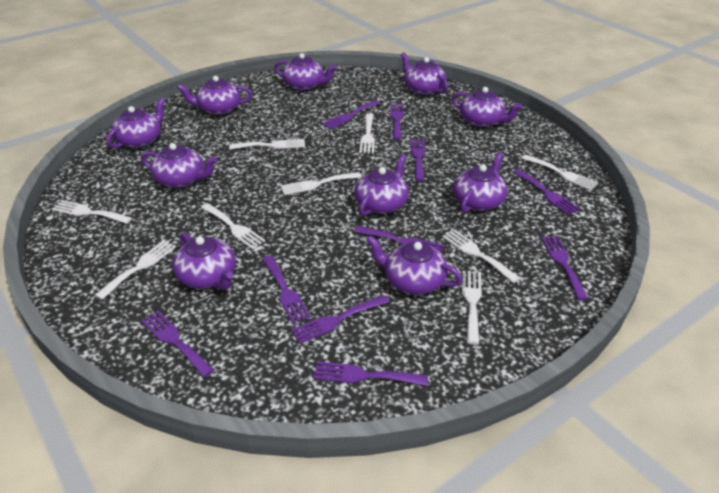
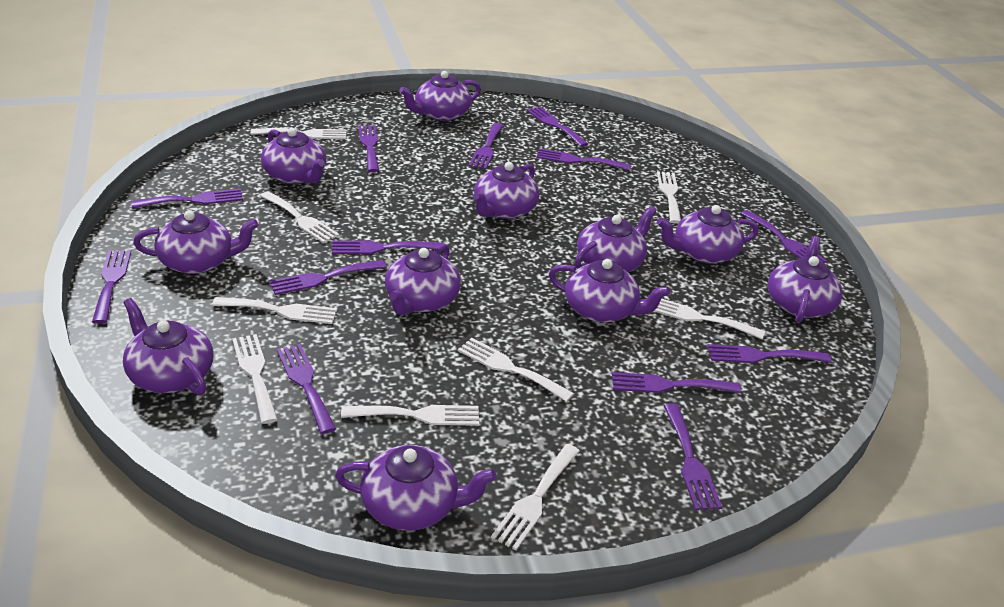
purple fork: [141,311,214,377] [262,255,311,324] [291,295,389,344] [313,361,428,386] [322,100,381,129] [354,226,444,253] [390,104,404,140] [410,139,425,181] [513,169,580,215] [541,236,588,300] = 10 -> [92,250,131,324] [131,189,243,209] [269,260,386,295] [277,344,336,434] [332,240,443,254] [358,125,379,172] [469,123,503,169] [527,107,588,147] [536,149,631,170] [612,372,741,393] [664,403,722,510] [707,344,832,363] [740,210,827,263] = 13
purple teapot: [106,98,165,148] [141,143,217,188] [172,233,236,290] [177,76,252,115] [274,53,337,91] [354,154,409,216] [366,235,462,295] [401,52,449,95] [451,87,522,127] [453,152,507,213] = 10 -> [123,298,213,395] [133,210,259,274] [261,128,326,184] [335,445,496,531] [385,244,461,315] [399,71,481,121] [473,162,539,219] [549,259,670,322] [575,206,656,272] [657,205,758,264] [768,236,843,323] = 11

